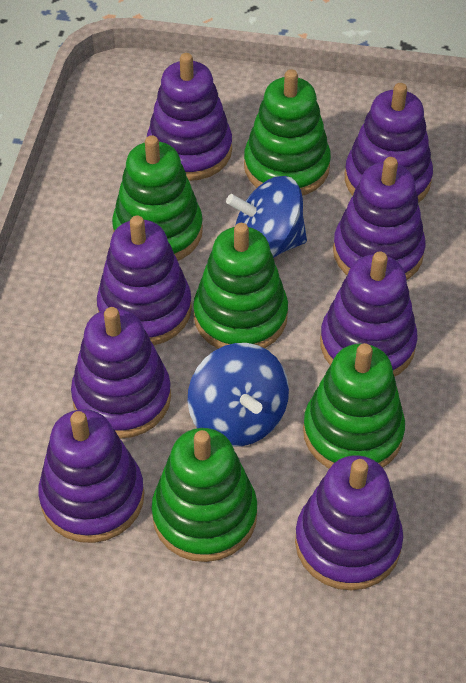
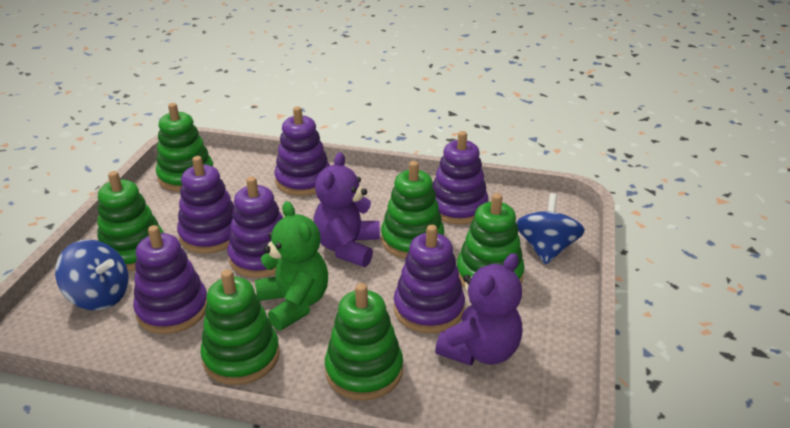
green stacking toy: [112,135,203,261] [152,428,257,562] [193,223,288,349] [244,69,331,196] [303,343,405,469] = 5 -> [97,171,164,271] [156,103,213,191] [200,270,280,385] [325,283,403,401] [381,161,444,259] [457,193,525,287] = 6
green teddy bear: none = 0 -> [255,201,328,331] = 1
purple stacking toy: [38,409,144,543] [71,307,171,439] [97,215,192,345] [147,53,232,181] [295,455,403,590] [320,251,418,377] [333,157,425,280] [345,83,433,203] = 8 -> [133,225,207,334] [177,156,235,254] [227,177,283,278] [274,107,330,196] [394,225,465,333] [432,131,489,225] = 6
purple teddy bear: none = 0 -> [313,152,380,267] [435,253,523,366] = 2

